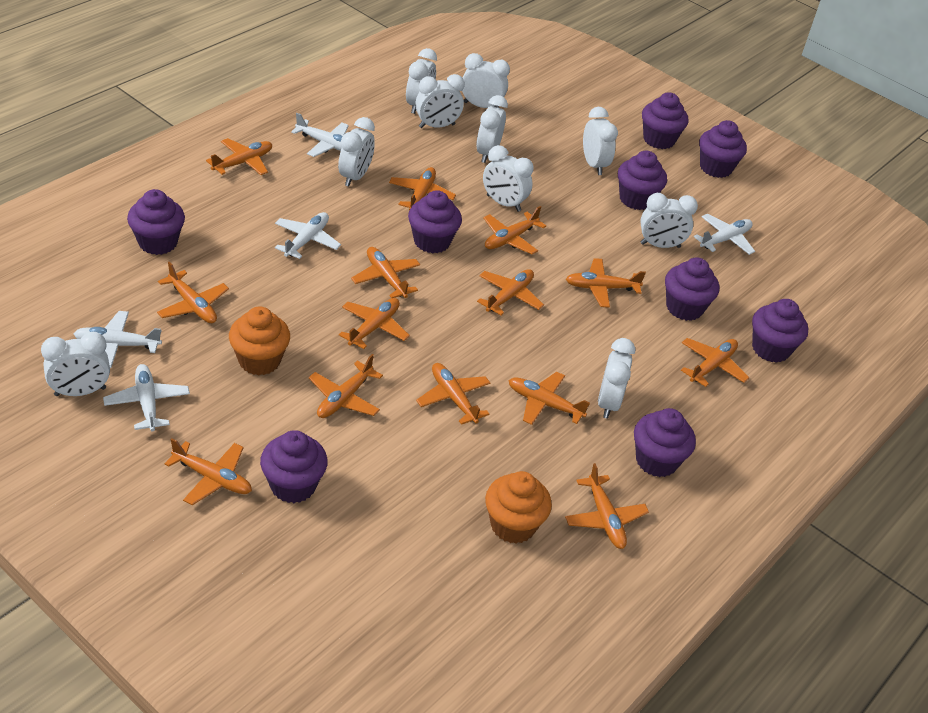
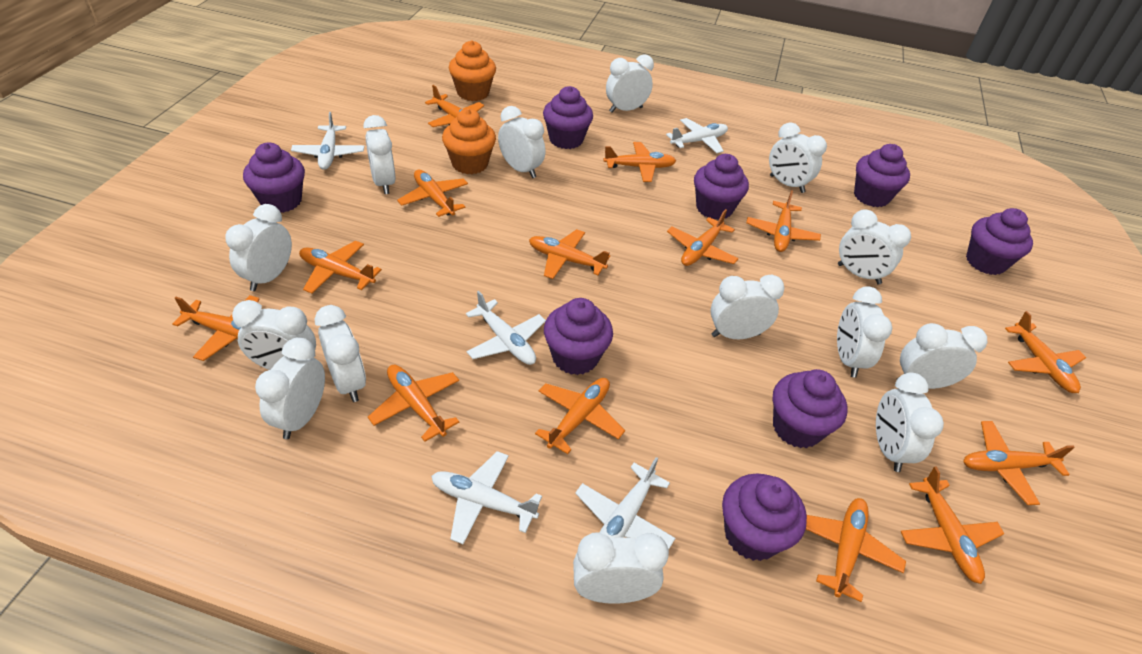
purple cupcake: [127,189,185,255] [260,430,328,503] [408,190,462,253] [618,151,667,210] [634,408,696,477] [642,92,688,149] [665,257,719,321] [699,120,747,178] [752,299,808,363] = 9 -> [243,142,305,213] [543,86,593,149] [544,298,613,375] [694,154,749,220] [722,473,807,561] [773,369,847,448] [854,144,910,207] [966,208,1033,275] = 8
white clock: [41,332,110,396] [338,117,375,187] [406,48,437,114] [415,74,465,128] [462,53,510,108] [476,95,508,163] [483,145,534,212] [583,107,618,175] [598,338,635,419] [640,193,698,248] = 10 -> [225,204,292,291] [232,300,316,370] [255,337,325,439] [315,305,366,402] [364,115,395,194] [498,106,545,178] [573,532,669,604] [606,55,654,113] [710,275,785,339] [769,122,827,193] [837,286,892,378] [838,209,911,285] [876,372,944,472] [897,323,987,389] = 14

